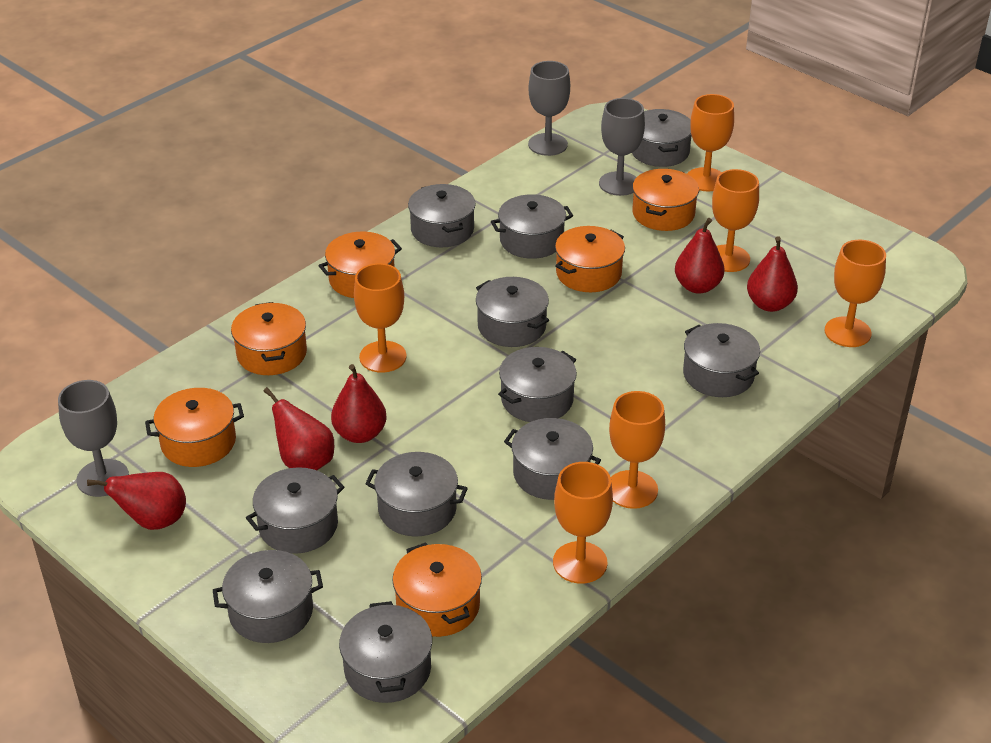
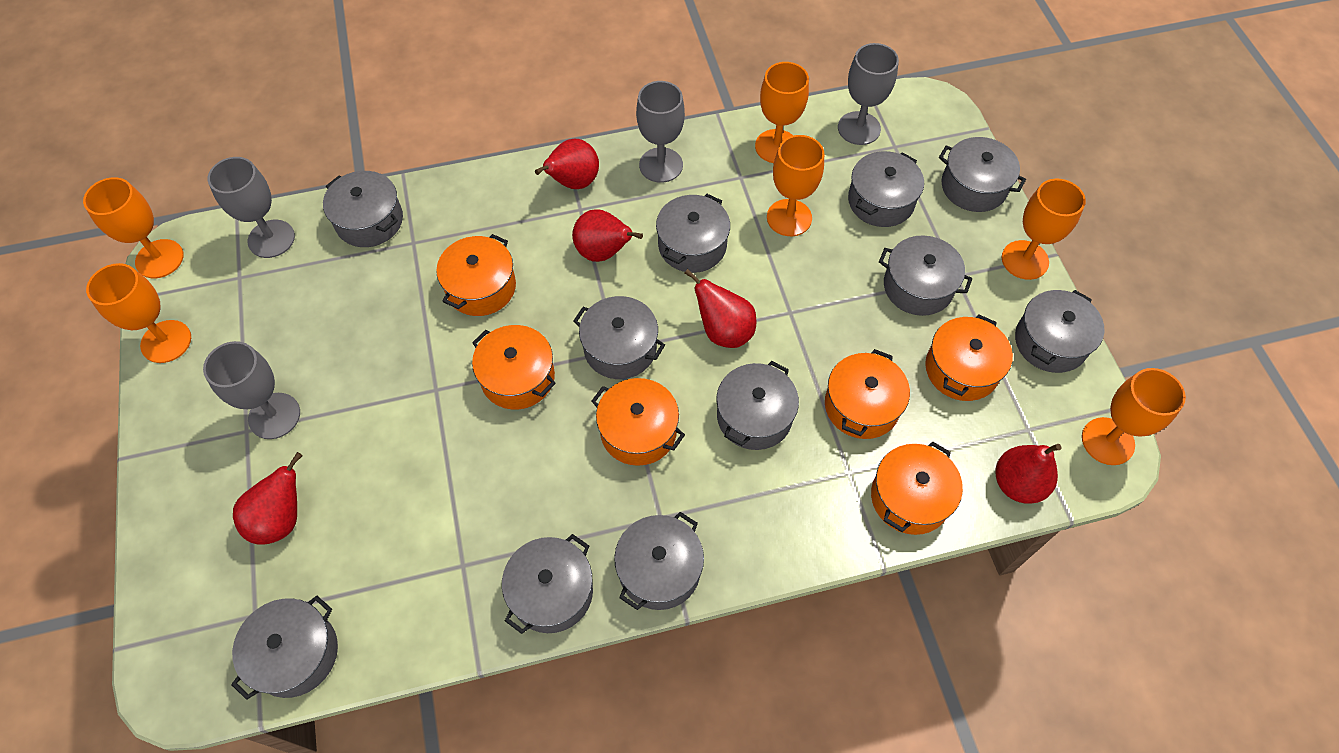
grey goblet: [58,380,129,497] [528,61,570,156] [599,98,645,196] = 3 -> [203,341,300,439] [208,157,295,258] [636,81,685,183] [838,43,899,145] = 4

